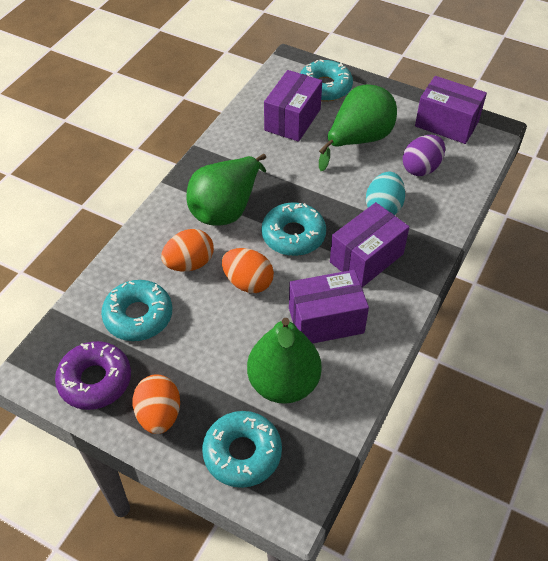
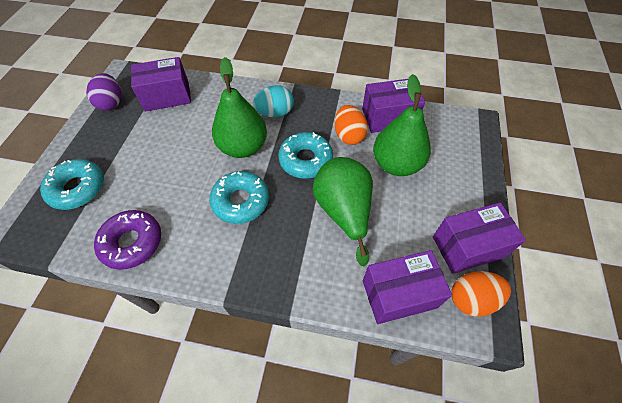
orange egg: [132,374,180,434] [161,229,214,272] [222,248,274,293] = 3 -> [334,105,368,145] [452,271,511,317] = 2
turquoise donut: [101,280,172,341] [202,411,282,488] [261,202,326,256] [300,59,353,102] = 4 -> [40,159,104,210] [209,171,269,224] [278,132,333,179] = 3

